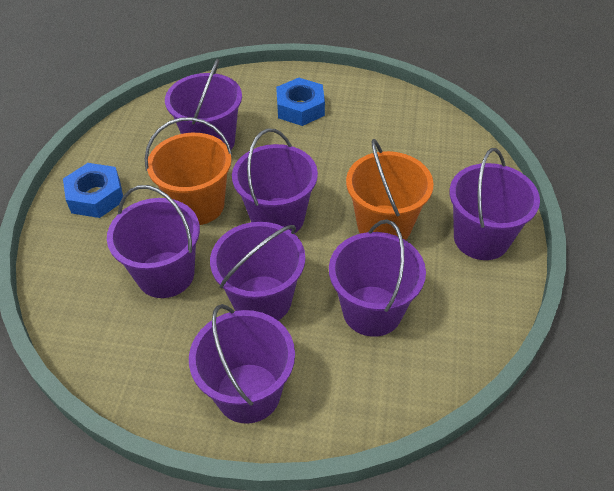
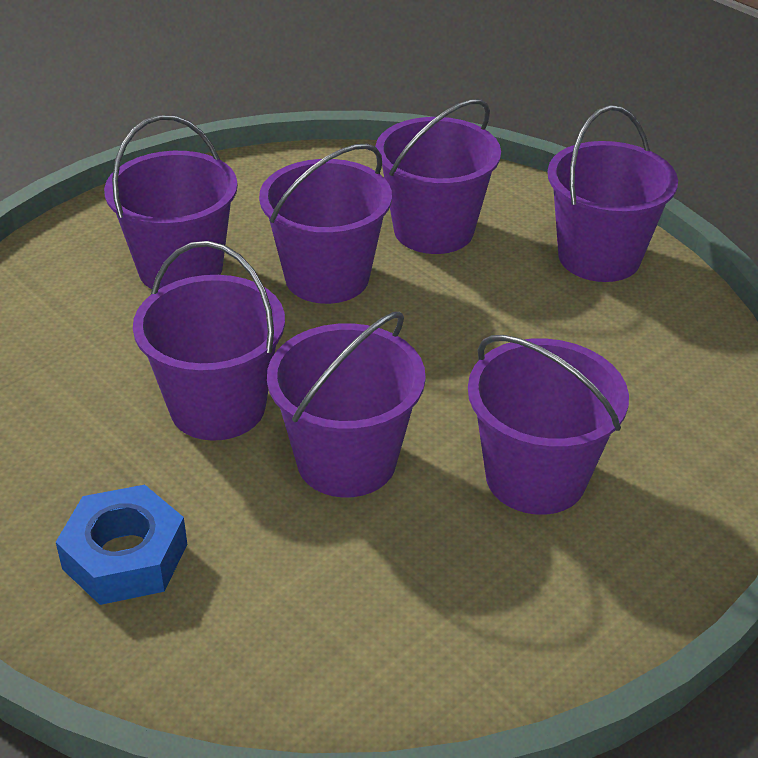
blue nut: [63,163,123,218] [276,78,325,126] = 2 -> [56,485,187,605] = 1
orange bucket: [145,117,232,225] [346,139,434,240] = 2 -> none = 0

